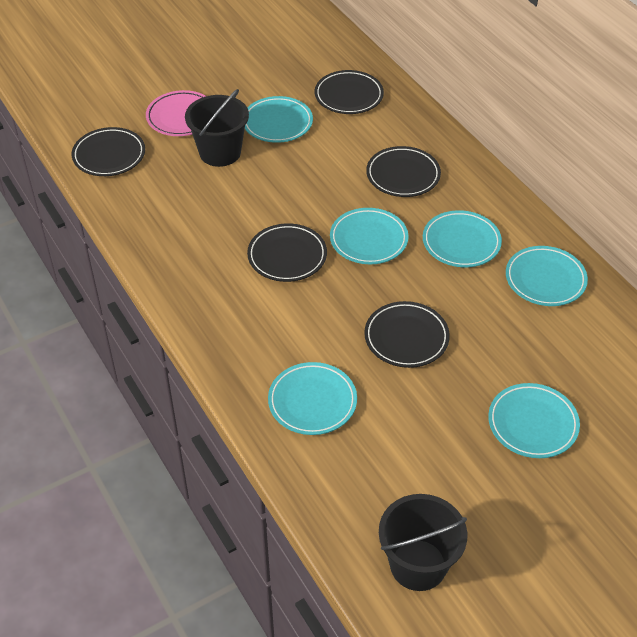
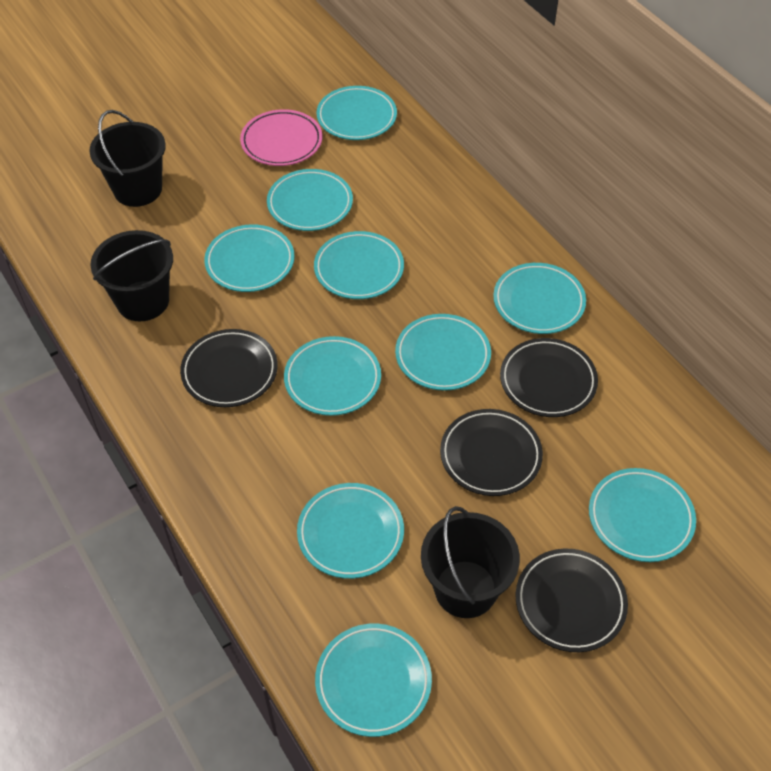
black bucket: [185,89,249,167] [379,494,467,591] = 2 -> [89,110,166,207] [90,230,173,322] [421,506,520,618] = 3
black plate: [72,127,145,176] [247,223,327,282] [315,70,384,114] [364,301,450,368] [366,146,441,197] = 5 -> [180,329,278,407] [440,409,543,496] [500,338,598,417] [516,549,628,652] = 4
turquoise plate: [245,96,313,143] [268,362,357,435] [330,208,409,264] [423,210,502,267] [488,383,580,458] [506,246,588,306] = 6 -> [204,224,295,292] [267,169,353,231] [284,336,381,416] [297,483,404,579] [314,231,404,299] [315,623,432,737] [317,86,397,140] [395,314,491,391] [493,263,586,334] [589,468,696,562] = 10

